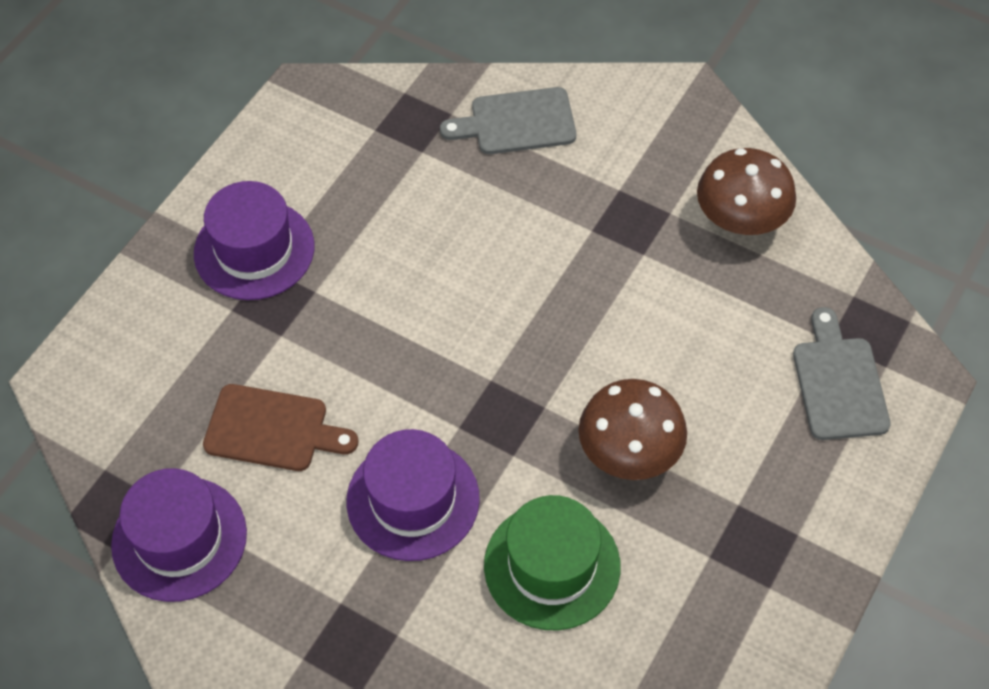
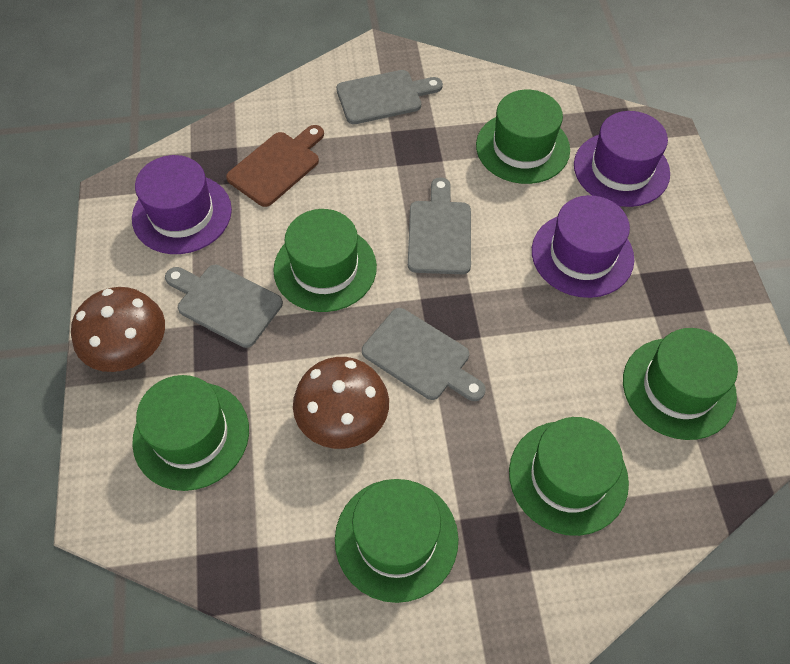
green hat: [484,495,621,630] = 1 -> [132,375,249,491] [273,209,377,312] [335,479,458,603] [476,90,570,184] [509,417,629,536] [623,328,738,440] = 6
grey cutting board: [440,87,576,154] [793,307,891,440] = 2 -> [165,265,283,348] [336,70,443,124] [362,308,486,401] [408,177,471,274] = 4

